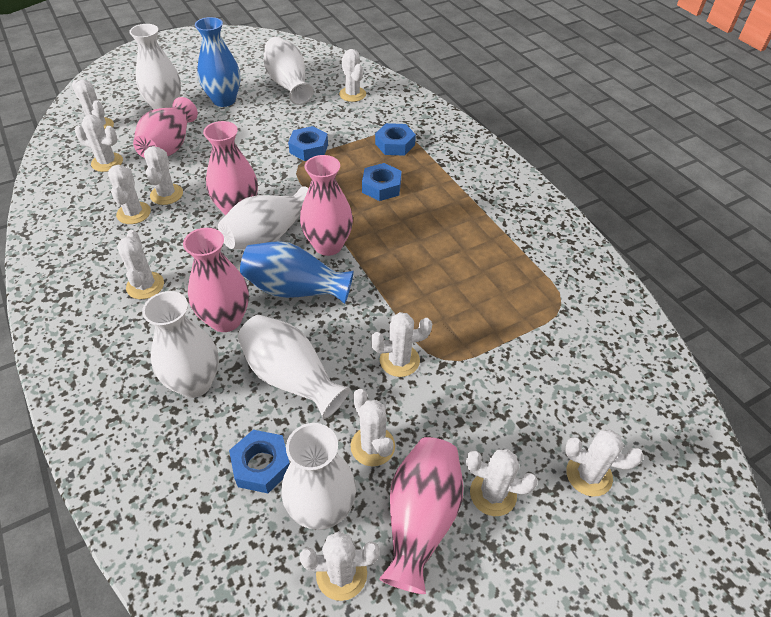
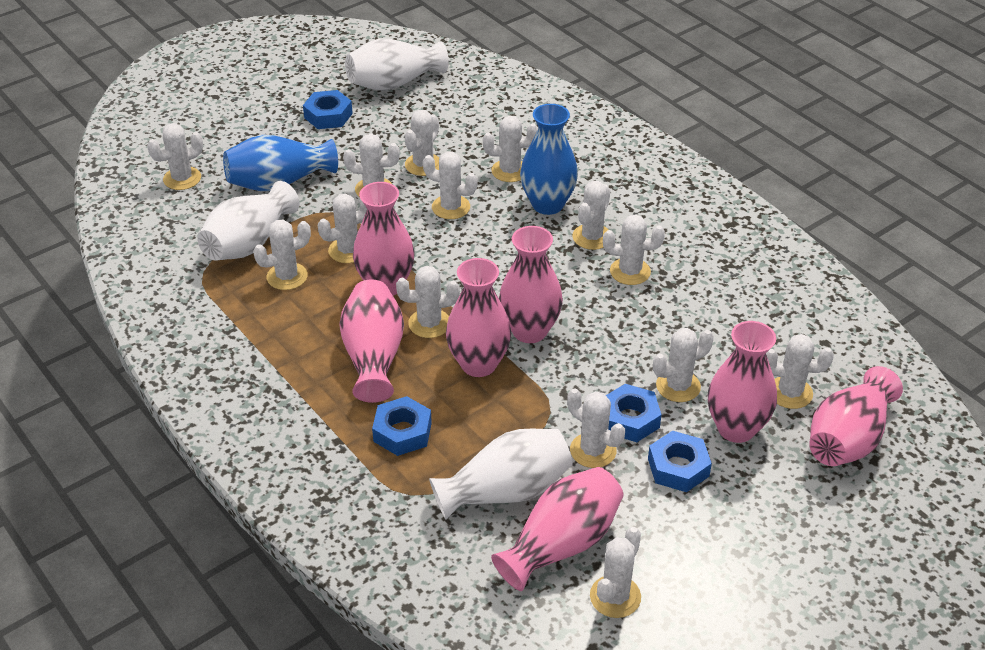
pink vase: [133,97,198,158] [183,228,249,332] [203,121,258,216] [300,155,353,256] [379,437,464,594] = 5 -> [339,279,404,403] [353,182,415,296] [446,258,511,377] [491,467,624,591] [499,226,563,343] [708,321,777,443] [809,366,903,466] = 7
white cactus: [72,79,114,129] [75,115,123,172] [108,165,151,224] [117,230,164,299] [144,146,183,205] [300,531,379,601] [339,49,366,102] [351,389,395,466] [371,312,432,377] [466,449,538,516] [565,430,644,497] = 11 -> [147,123,203,190] [253,220,311,290] [318,194,367,263] [343,134,400,197] [396,266,460,338] [405,110,439,176] [423,152,478,219] [483,116,538,182] [567,389,625,468] [572,181,610,250] [590,527,641,618] [603,215,665,285] [653,328,714,402] [766,334,834,409] = 14
white vase: [129,24,181,109] [142,291,219,398] [218,186,309,249] [237,315,350,419] [264,37,314,105] [282,423,356,530] = 6 -> [197,181,299,261] [345,38,449,91] [429,429,573,520] = 3

